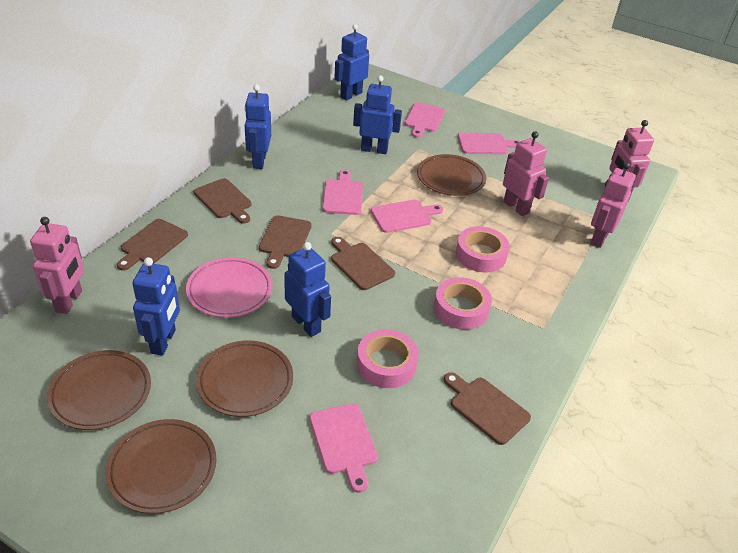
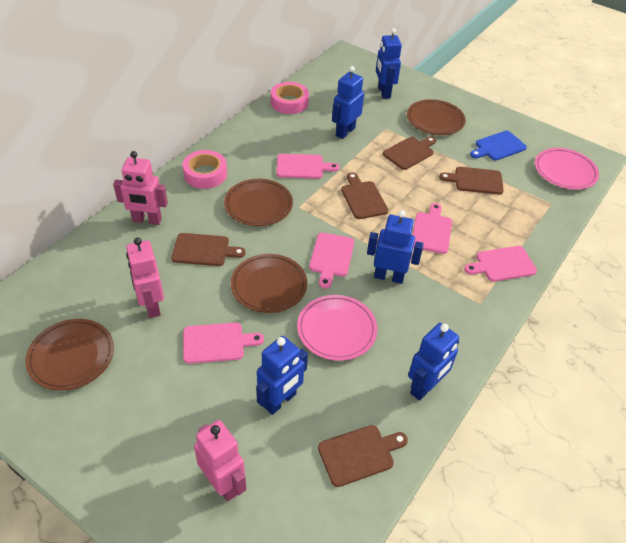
blue cutting board: none = 0 -> [470,131,527,160] = 1
pink plate: [186,257,272,318] = 1 -> [297,295,377,361] [535,148,599,190] = 2
pink robot: [30,217,84,314] [503,131,549,216] [591,162,636,248] [609,120,654,201] = 4 -> [113,151,168,225] [126,237,164,318] [194,420,246,502] = 3
pink tape: [357,329,419,388] [434,277,492,330] [456,226,510,272] = 3 -> [183,150,227,189] [271,82,309,114] = 2

